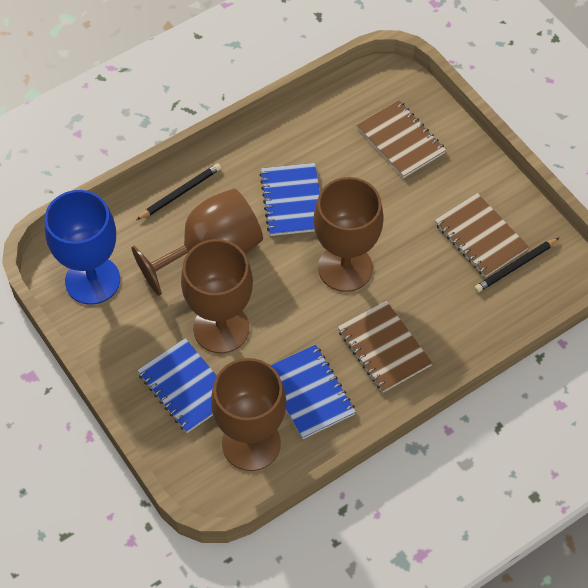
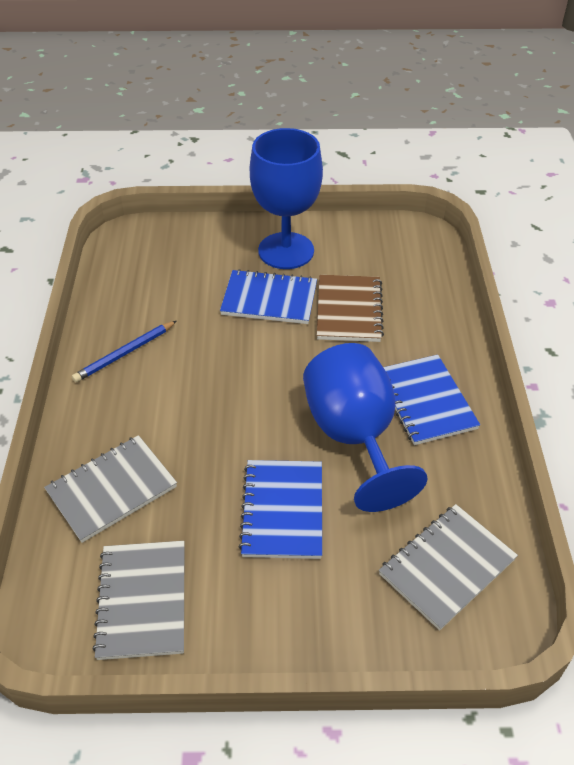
black pencil: [136,163,221,220] [474,238,559,292] = 2 -> none = 0
blue goblet: [45,190,120,305] = 1 -> [250,128,323,269] [303,343,428,512] = 2
blue pencil: none = 0 -> [72,321,177,382] = 1
brown goblet: [131,188,263,296] [181,239,253,353] [211,358,286,471] [314,177,384,292] = 4 -> none = 0
brown notebook: [338,301,432,392] [357,100,446,178] [435,193,529,277] = 3 -> [317,275,384,342] = 1
grey notebook: none = 0 -> [44,435,177,543] [92,541,185,660] [379,504,518,630] = 3

